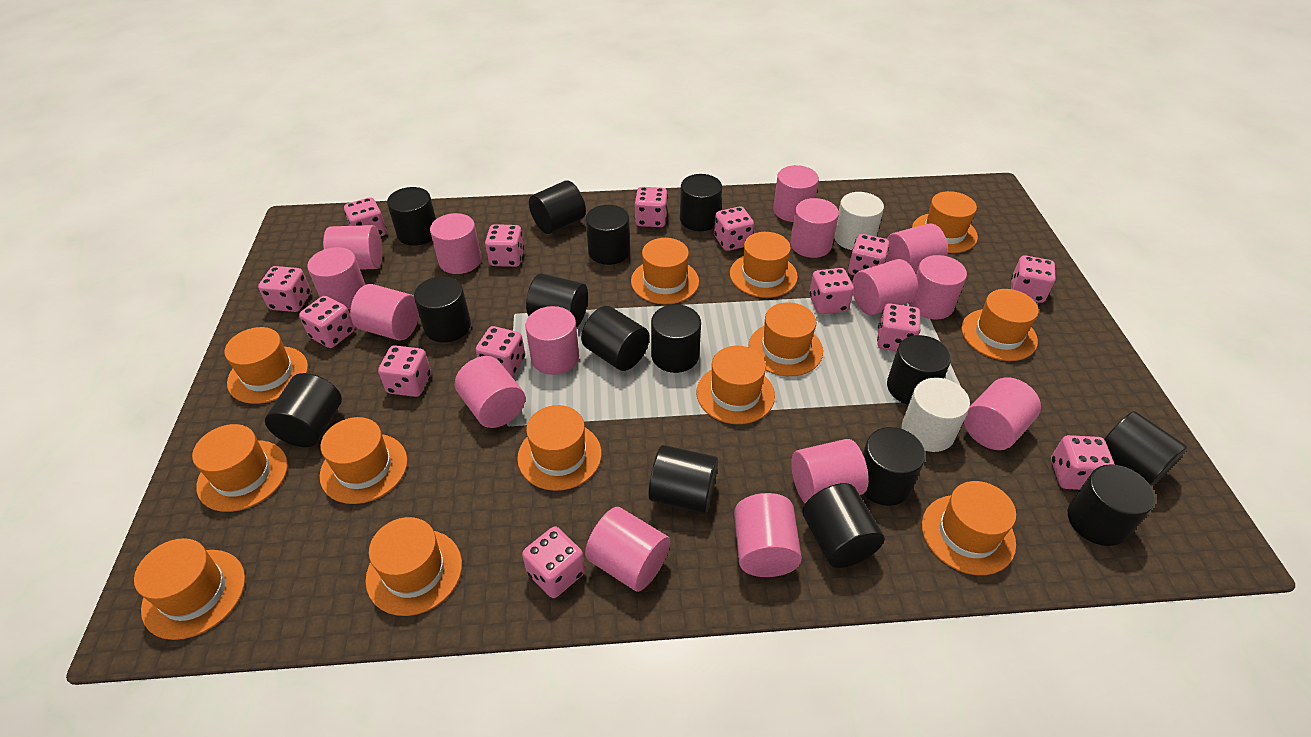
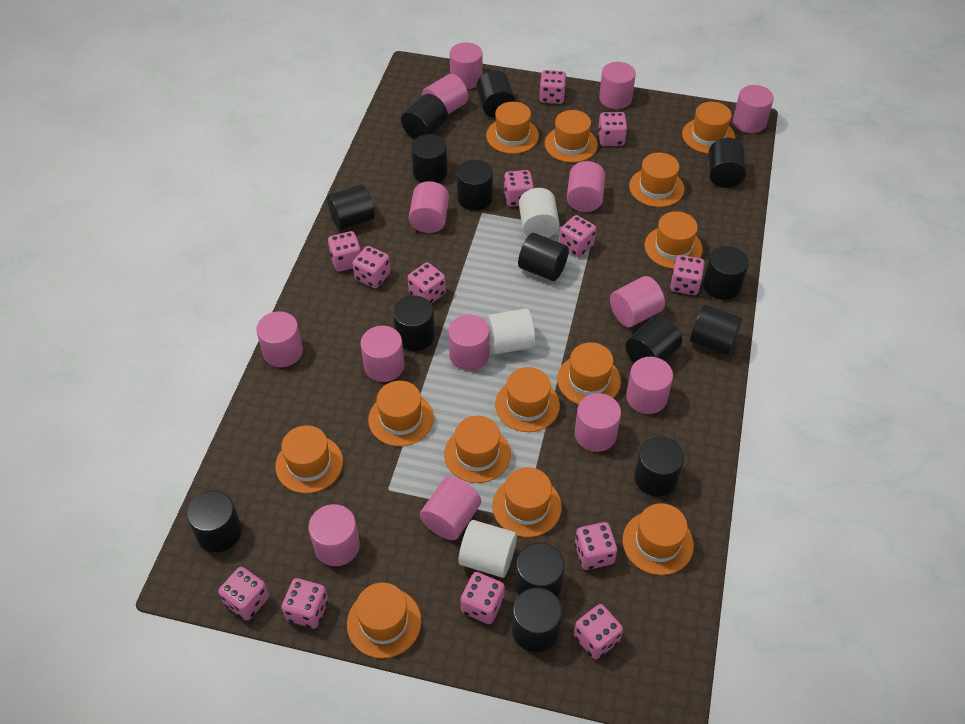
pink cylinder: [307,247,365,309] [323,225,382,270] [350,284,419,341] [430,213,482,274] [455,356,525,428] [526,306,579,375] [585,507,670,592] [734,493,802,577] [773,165,819,222] [790,198,839,258] [791,439,869,503] [852,259,918,315] [886,223,948,272] [909,255,967,319] [964,377,1041,450] = 15 -> [256,311,303,367] [309,504,360,566] [361,326,404,382] [409,181,449,233] [420,476,481,540] [422,74,468,114] [448,315,490,371] [450,42,483,89] [567,161,605,212] [575,393,621,452] [599,62,636,109] [610,276,665,327] [626,357,673,414] [733,85,774,133] = 14
pink dice: [258,266,311,312] [299,296,355,348] [344,197,386,237] [378,345,431,397] [476,326,525,377] [485,224,524,267] [522,527,585,598] [635,187,668,227] [714,206,754,251] [809,268,854,314] [848,234,889,275] [877,303,921,351] [1011,255,1056,303] [1051,435,1115,490] = 14 -> [218,567,269,620] [281,578,328,628] [328,231,361,272] [353,246,391,288] [408,262,446,304] [460,572,505,624] [504,170,534,207] [539,70,566,104] [559,215,596,257] [574,604,623,659] [575,522,617,570] [598,112,627,146] [670,255,705,295] = 13
white cylinder: [834,192,884,250] [902,378,970,452] = 2 -> [459,520,517,578] [487,308,535,354] [519,188,559,238] = 3

